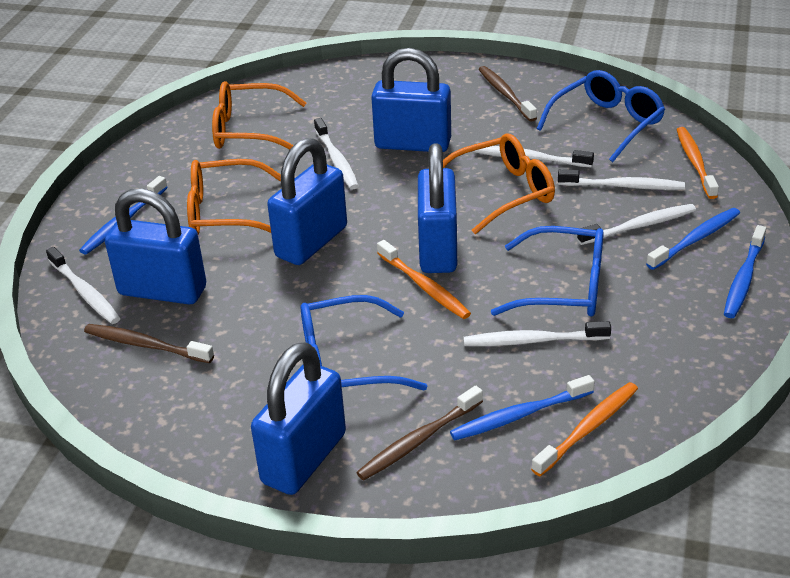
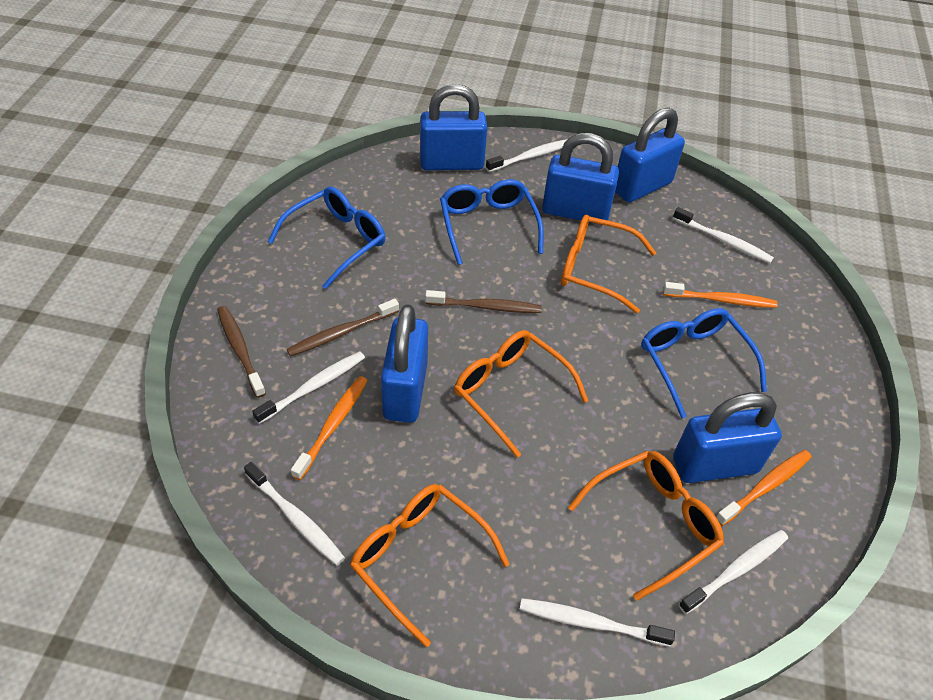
blue toothbrush: [79,176,168,255] [450,375,594,440] [646,208,740,270] [724,225,766,318] = 4 -> none = 0
orange glasses: [187,159,281,235] [212,81,306,150] [443,133,555,234] = 3 -> [350,484,510,647] [454,330,588,457] [561,215,656,313] [568,451,724,601] = 4

